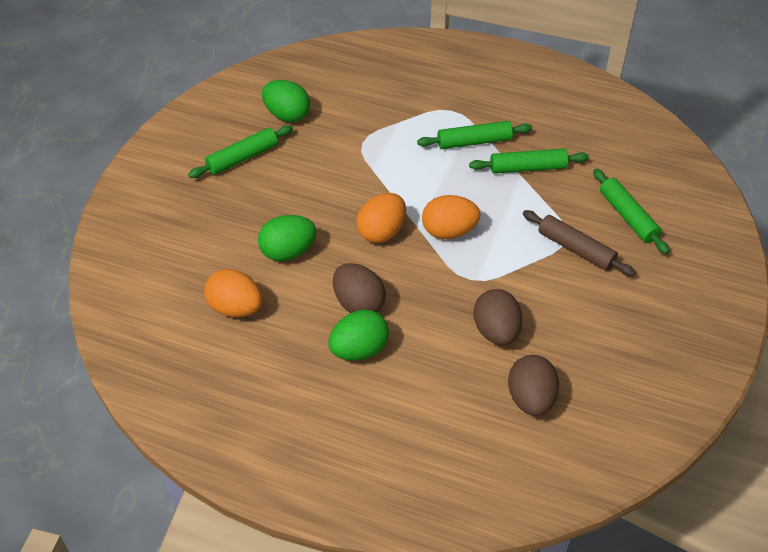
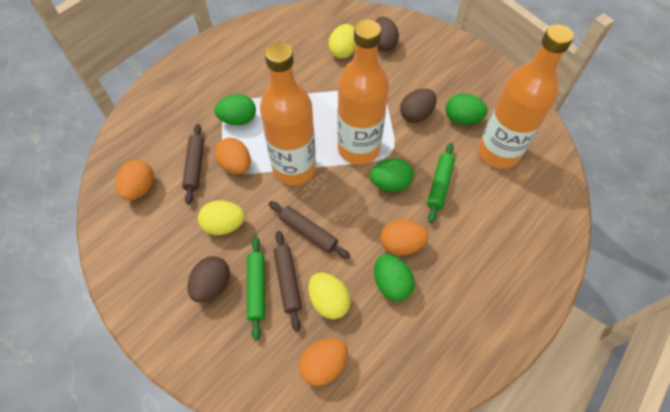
brown rolling pin: [523,210,635,276] = 1 -> [182,124,204,205] [269,201,350,259] [273,231,302,332] = 3
green egg: [258,215,316,261] [262,80,310,122] [329,310,389,361] = 3 -> [214,94,256,125] [370,158,414,191] [374,254,415,301] [446,93,488,125] = 4
green rolling pin: [188,125,293,178] [417,121,532,149] [469,148,589,174] [593,169,669,254] = 4 -> [247,236,265,341] [427,143,455,223] = 2
orange bottle: none = 0 -> [260,42,316,185] [337,20,389,165] [478,24,574,169] = 3
orange egg: [204,269,263,317] [356,193,406,243] [422,195,481,239] = 3 -> [116,160,154,200] [215,138,251,174] [299,338,348,386] [381,220,428,255] = 4
yellow egg: none = 0 -> [198,200,245,235] [308,273,351,319] [328,24,355,59] = 3

